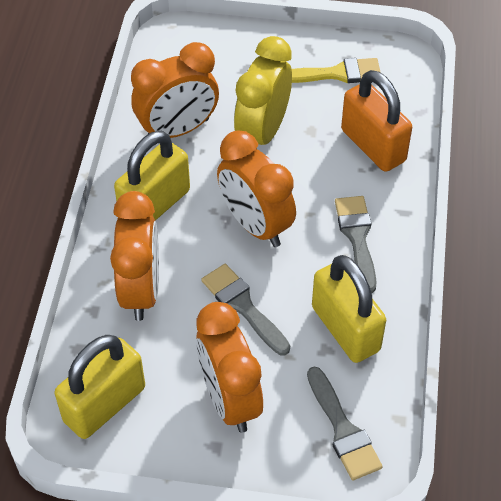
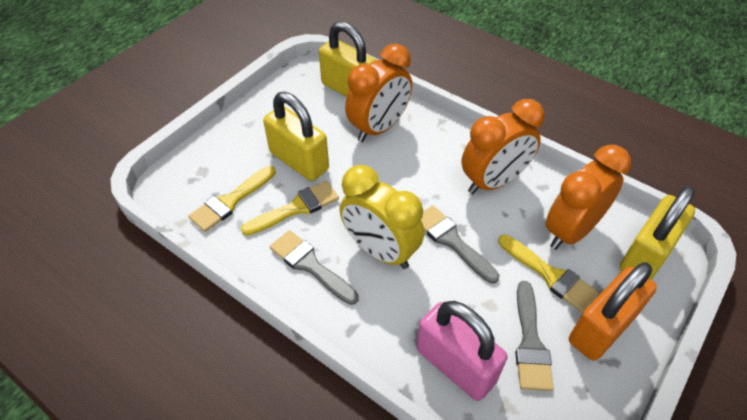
orange clock: [110,191,159,321] [131,42,219,138] [196,302,263,433] [217,130,296,247] = 4 -> [345,44,412,142] [461,99,545,194] [545,145,631,250] = 3
pink padlock: none = 0 -> [416,301,508,401] = 1
yellow brush: [292,58,380,83] = 1 -> [188,166,276,232] [241,181,339,236] [498,235,599,312] = 3

